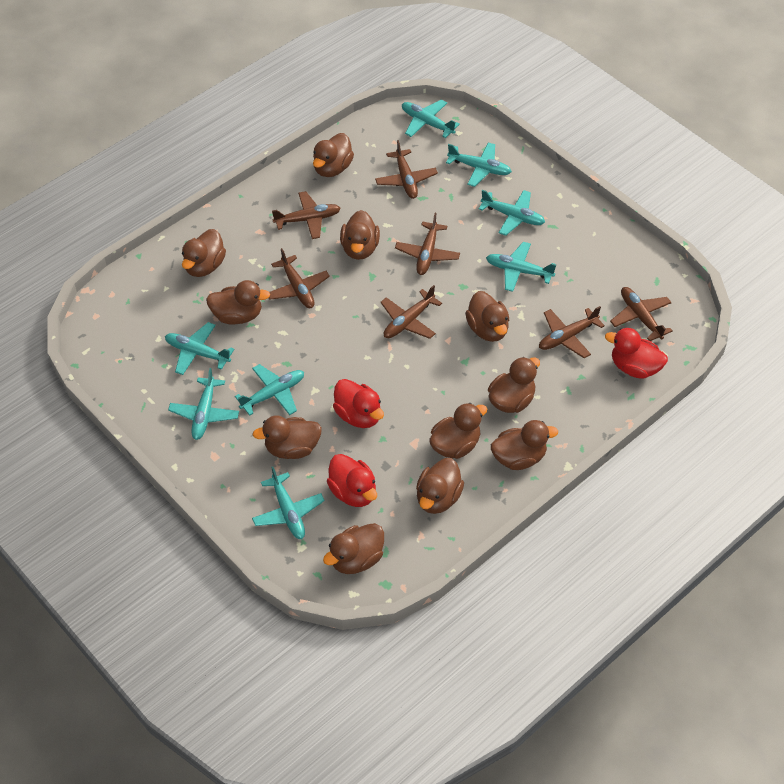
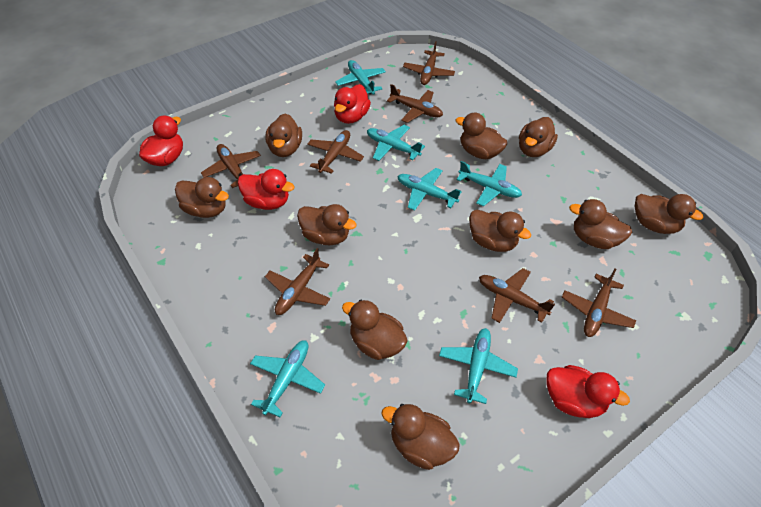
brown duck: [182,229,226,277] [206,280,270,325] [253,415,322,459] [313,133,354,177] [323,523,384,574] [340,210,380,260] [416,458,464,514] [429,403,487,459] [465,291,509,342] [488,357,540,413] [491,420,558,470] = 11 -> [175,177,229,218] [265,113,302,157] [297,204,357,245] [342,300,408,360] [381,404,460,470] [455,113,508,159] [469,210,531,252] [519,117,558,157] [569,199,632,249] [634,194,703,234] = 10
red duck: [327,454,377,507] [333,379,384,428] [605,328,668,379] = 3 -> [139,115,183,166] [238,169,295,210] [334,84,371,124] [546,365,630,418] = 4
turquoise plane: [165,322,234,375] [168,368,239,440] [235,364,304,416] [252,467,325,539] [402,100,460,138] [446,142,512,187] [479,190,545,236] [486,242,556,292] = 8 -> [250,340,325,417] [335,60,386,95] [367,125,425,161] [397,168,462,211] [439,328,518,404] [457,161,522,206] = 6

